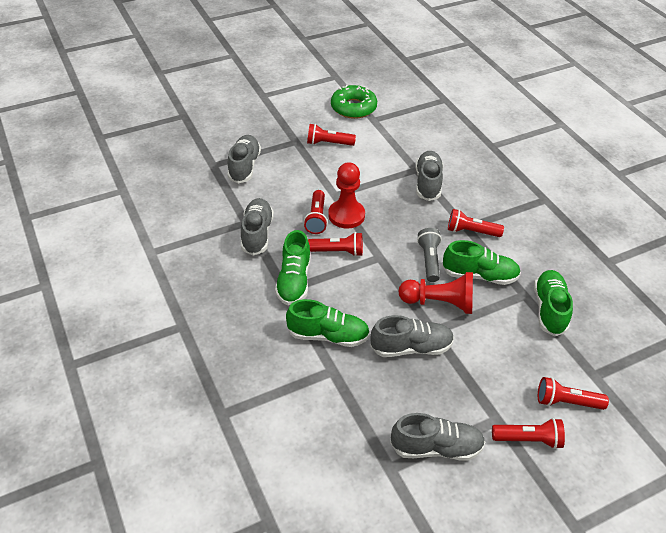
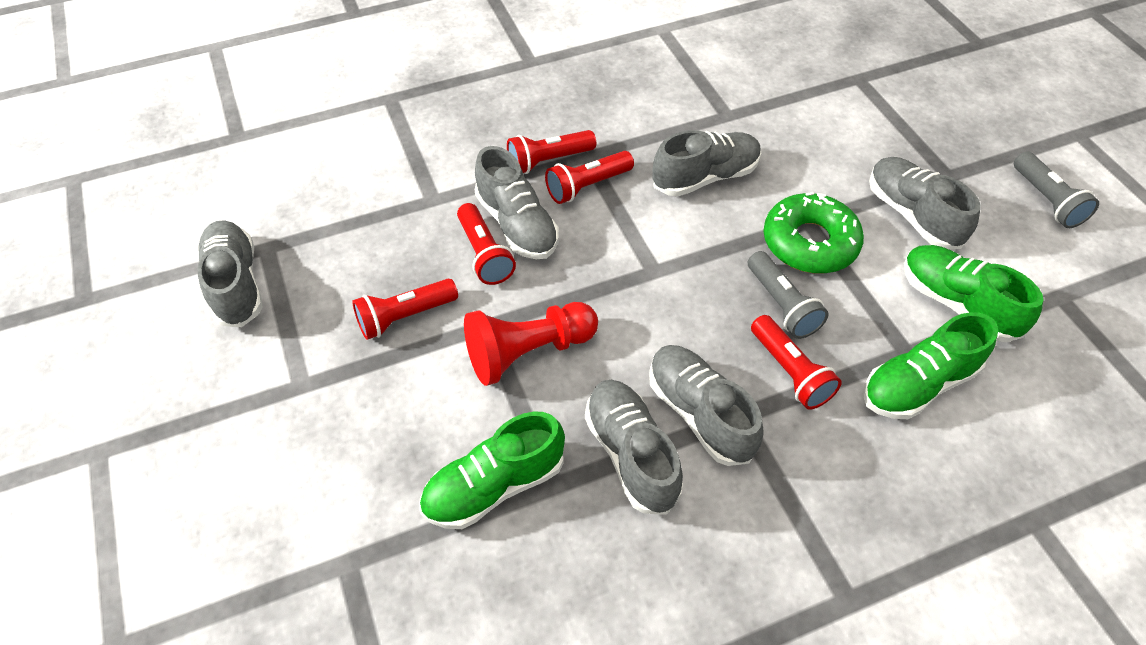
green shoe: [275,230,311,306] [286,299,370,347] [442,240,521,285] [534,270,573,336] = 4 -> [419,412,565,529] [863,312,998,419] [904,245,1043,342] = 3
grey flashlight: [417,228,442,282] = 1 -> [748,251,828,339] [1014,151,1099,228] = 2
grey shoe: [227,135,261,183] [241,198,274,256] [370,315,454,357] [390,413,485,461] [415,151,443,201] = 5 -> [197,221,263,327] [475,146,559,259] [585,380,683,515] [649,345,764,466] [653,130,761,197] [869,157,981,249] = 6
red flashlight: [304,190,328,234] [307,124,356,146] [308,232,363,257] [448,209,504,237] [492,418,565,449] [538,377,609,410] = 6 -> [352,279,458,340] [457,203,516,285] [507,130,596,174] [545,151,634,204] [751,315,842,410] = 5
red pawn: [329,162,365,228] [398,272,473,314] = 2 -> [464,302,598,386] = 1

